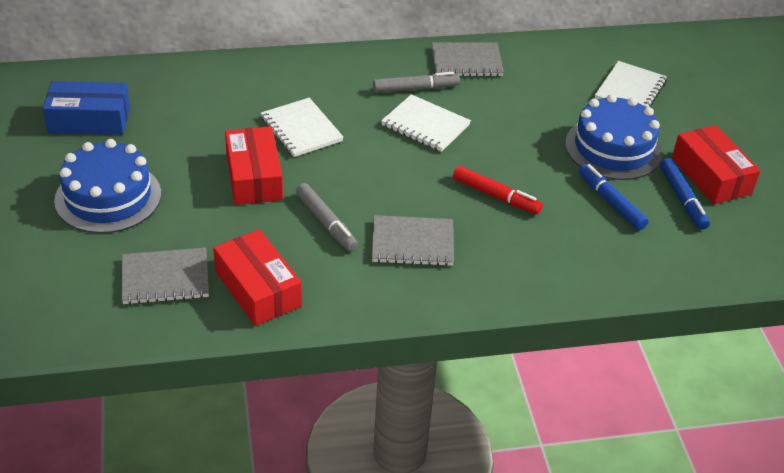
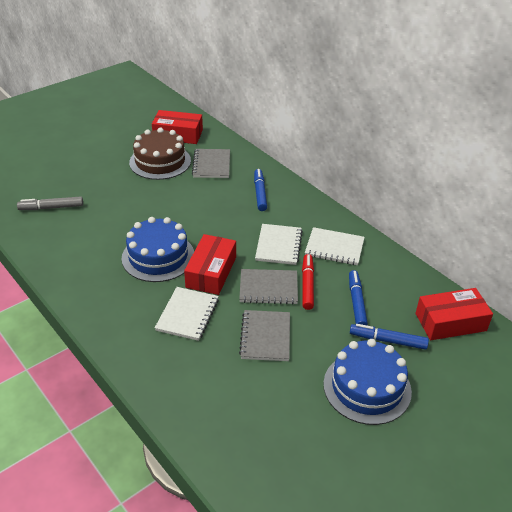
blue box: [43,81,130,135] = 1 -> none = 0
blue marker: [579,164,649,230] [660,158,710,229] = 2 -> [254,169,267,211] [349,270,368,325] [350,324,429,350] = 3
brown cake: none = 0 -> [129,128,191,180] = 1
grey marker: [296,183,358,252] [373,72,460,93] = 2 -> [17,197,83,210] = 1

